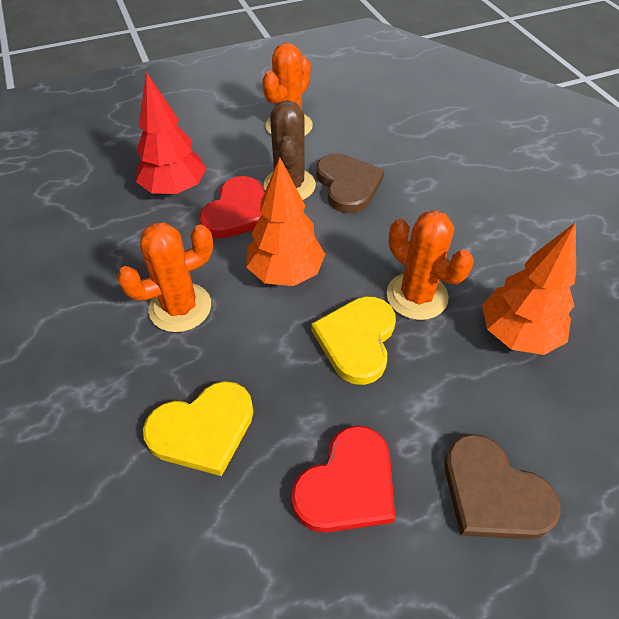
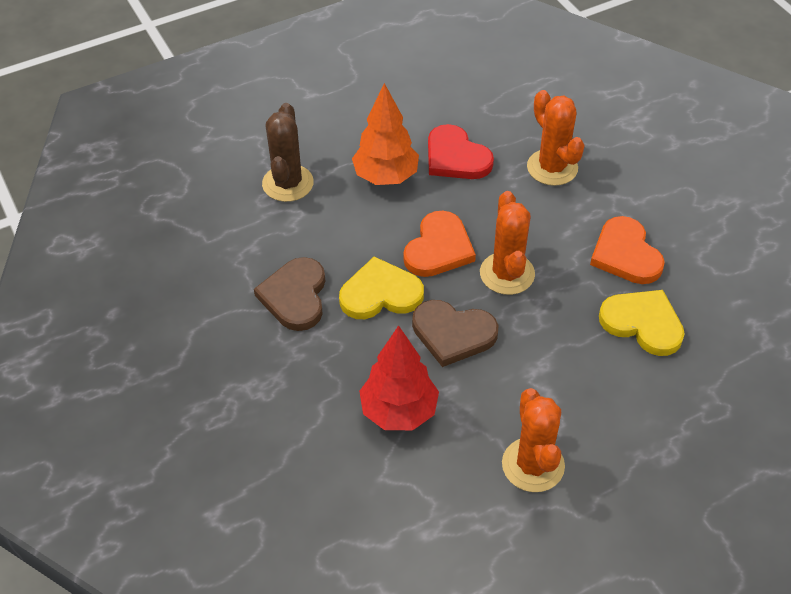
orange heart: none = 0 -> [403,211,476,277] [590,216,665,284] = 2
orange tree: [246,157,325,286] [482,222,576,355] = 2 -> [352,83,419,185] = 1
red heart: [199,176,265,238] [291,425,395,533] = 2 -> [428,124,494,179] = 1

